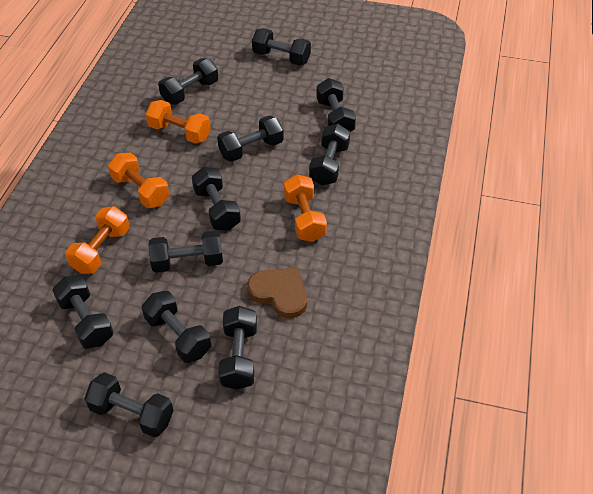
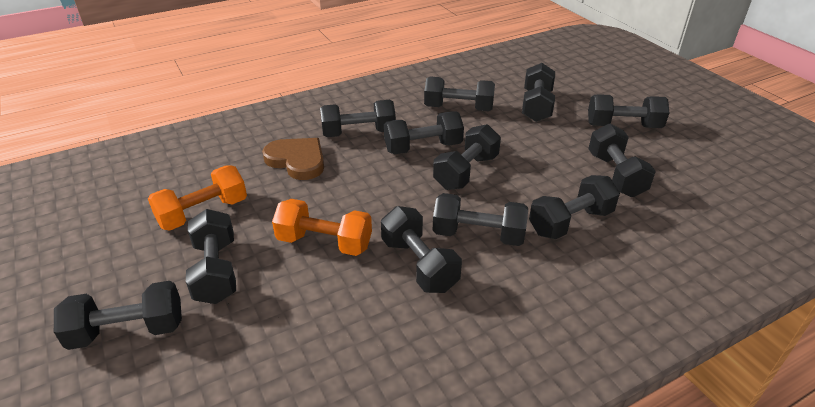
black dumbbell: [52,275,114,349] [84,372,174,437] [142,291,211,363] [148,231,223,273] [158,58,218,105] [192,167,241,231] [217,116,284,162] [218,306,257,390] [252,28,311,66] [309,124,350,185] [316,78,356,132] = 11 -> [54,281,182,350] [186,209,236,304] [320,100,396,137] [381,206,462,293] [384,111,464,154] [424,76,495,111] [433,124,501,190] [433,193,528,246] [522,63,555,122] [529,175,620,239] [588,94,669,128] [588,124,656,197] = 12
orange dumbbell: [65,206,130,274] [108,152,169,208] [146,100,211,144] [284,174,327,242] = 4 -> [148,165,247,231] [272,199,372,256] = 2

